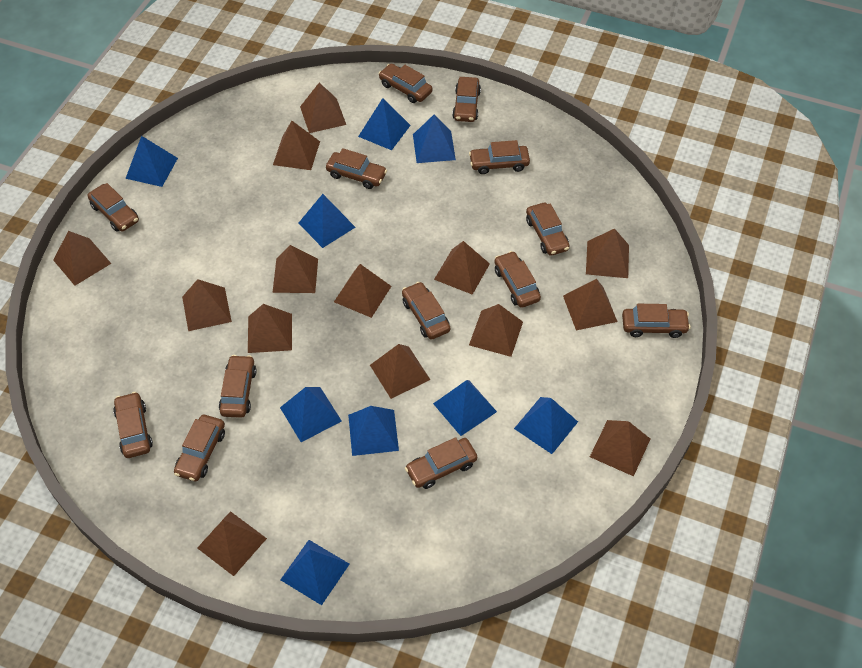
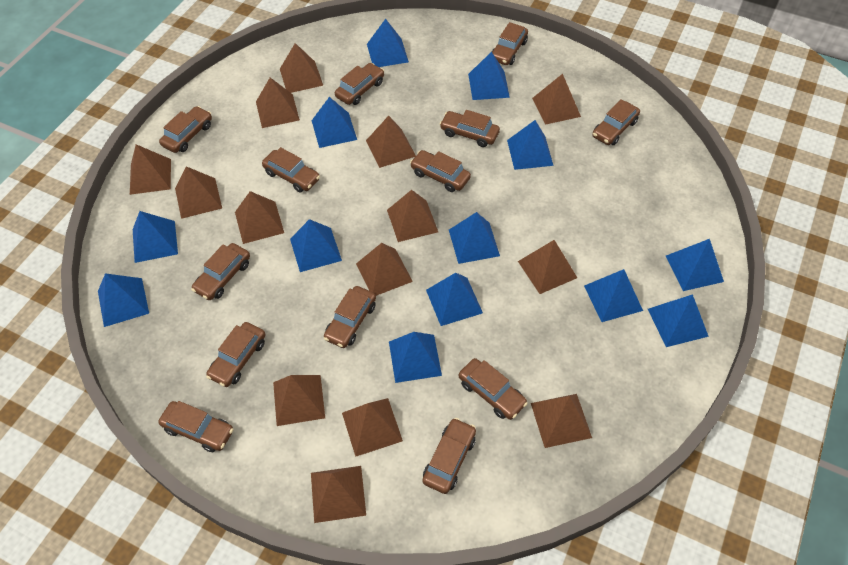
blue pyramid: [125,136,178,187] [280,387,342,442] [280,540,350,605] [299,194,356,248] [348,406,399,456] [358,98,411,150] [413,114,456,163] [433,380,497,436] [514,397,578,454] = 9 -> [98,273,149,327] [133,211,178,263] [290,219,342,272] [312,97,357,148] [367,19,409,67] [389,332,442,383] [426,273,483,326] [449,212,500,264] [468,52,510,100] [507,120,554,170] [584,269,643,322] [648,294,709,347] [666,239,724,291] = 13

